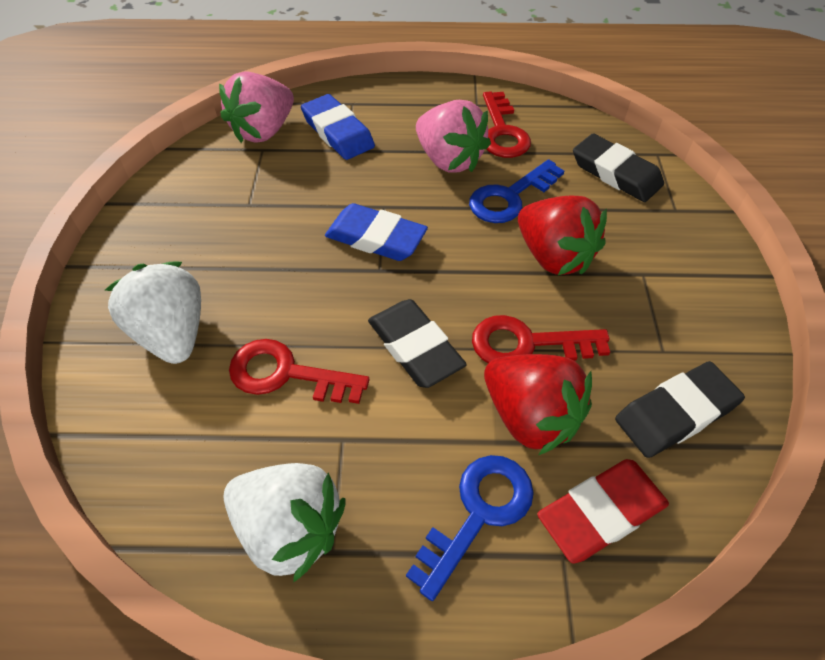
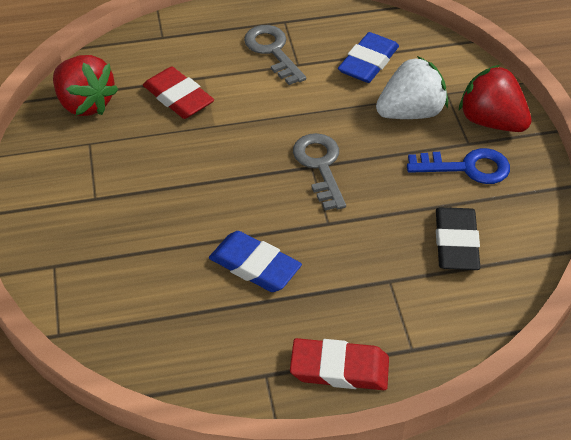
black eraser: [368,299,467,388] [573,134,664,202] [615,361,745,458] = 3 -> [436,207,480,270] = 1
blue key: [406,455,534,601] [469,159,564,223] = 2 -> [407,148,510,184] = 1
grey key: none = 0 -> [244,25,306,85] [293,133,346,211] = 2
pink strawberry: [219,71,294,143] [416,100,491,173] = 2 -> none = 0
red eraser: [537,459,669,564] = 1 -> [143,67,214,119] [290,338,389,390] = 2
red key: [229,339,369,404] [472,315,610,363] [483,91,531,158] = 3 -> none = 0
white strawberry: [105,261,201,364] [223,463,346,582] = 2 -> [376,56,448,119] = 1

